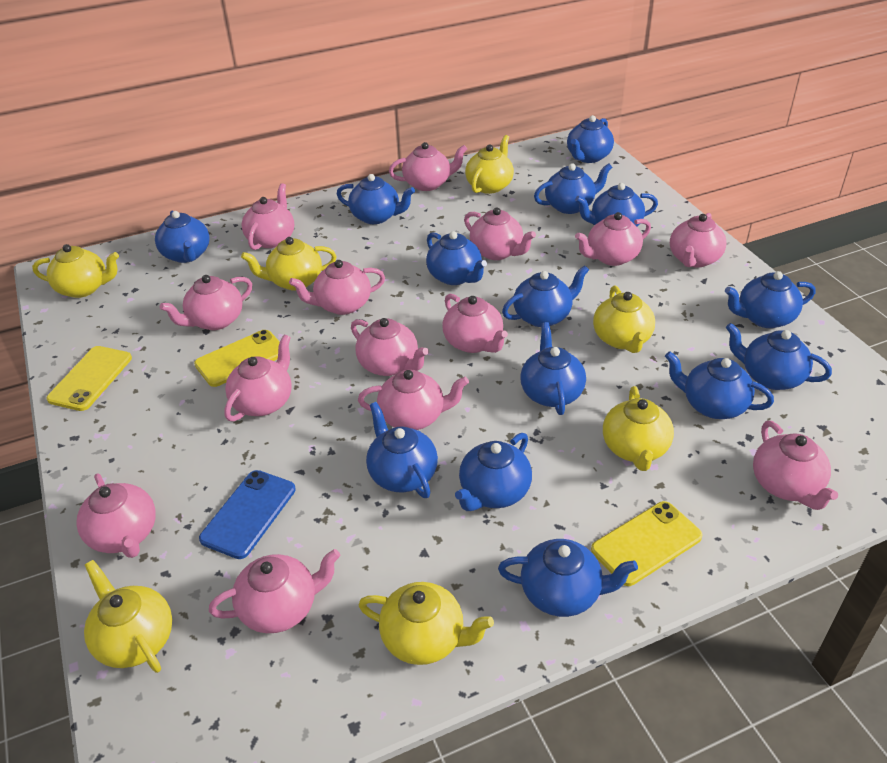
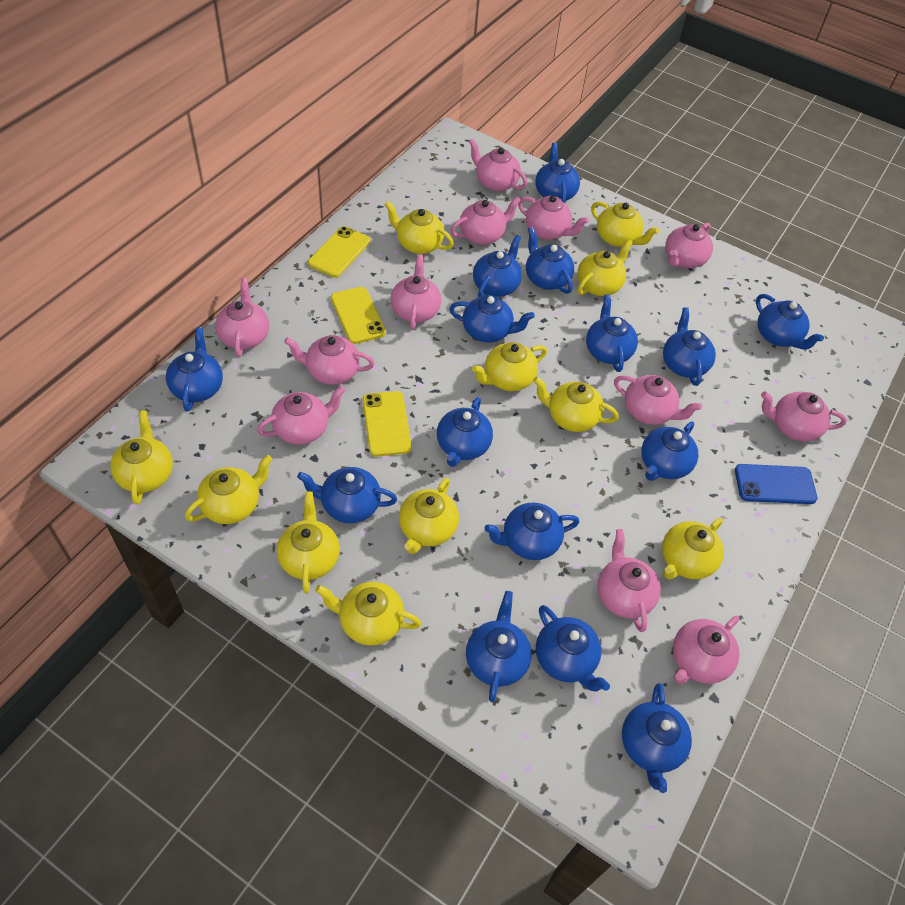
blue teapot: [155,210,210,263] [337,174,415,224] [366,402,438,498] [426,231,487,285] [455,433,532,511] [498,539,638,617] [502,265,589,327] [520,322,586,415] [534,163,612,214] [567,115,614,163] [575,183,658,227] [665,352,774,419] [725,271,816,328] [726,323,832,390] = 14 -> [166,327,223,412] [297,467,397,523] [437,397,493,467] [450,295,535,343] [466,591,532,702] [473,235,522,297] [484,502,579,560] [526,227,574,294] [535,143,580,203] [536,605,610,691] [586,294,638,372] [622,683,692,793] [641,422,698,481] [663,307,716,386] [756,294,824,350] = 15
pink teapot: [76,473,156,558] [160,275,252,330] [209,549,340,633] [224,334,292,422] [242,183,294,250] [289,260,385,315] [351,318,429,376] [358,369,469,430] [389,142,467,191] [442,294,508,353] [464,207,536,260] [575,212,651,266] [670,213,727,268] [753,421,838,510] = 14 -> [215,278,269,357] [257,386,345,445] [284,335,375,385] [391,254,441,329] [450,196,521,245] [469,138,527,192] [518,195,589,240] [598,529,661,632] [614,375,702,425] [665,223,713,268] [673,616,739,684] [761,391,847,442] = 12
yellow teapot: [32,244,119,298] [84,560,172,673] [241,237,337,290] [359,582,494,665] [465,135,514,194] [593,285,655,353] [603,386,674,471] = 7 -> [110,410,173,504] [185,455,272,524] [277,491,340,594] [315,582,421,646] [384,201,454,254] [399,478,459,554] [472,342,547,391] [533,377,619,432] [577,239,633,296] [591,202,659,247] [662,518,724,580] = 11

